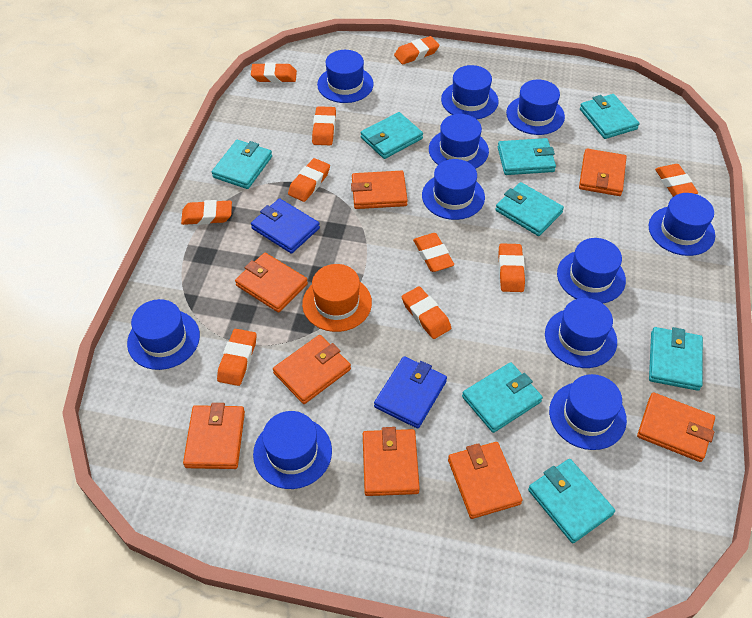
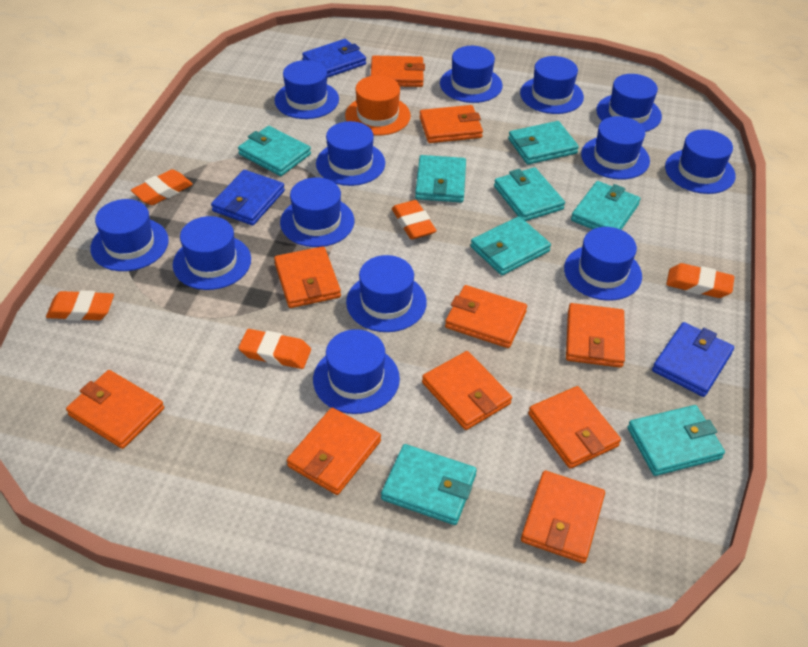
blue hat: [127,299,200,370] [253,411,332,489] [317,50,374,103] [422,159,485,220] [429,114,489,169] [441,65,499,119] [506,80,565,135] [545,298,617,368] [549,374,627,450] [557,238,626,303] [649,193,715,256] = 11 -> [90,199,169,271] [173,216,251,290] [275,60,339,119] [280,177,354,247] [313,329,400,414] [316,121,385,186] [346,255,427,332] [440,46,503,103] [520,56,584,114] [564,227,642,301] [581,116,650,180] [596,74,662,132] [665,130,736,194] = 13
blue wallet: [251,198,320,254] [374,356,447,428] = 2 -> [211,170,285,225] [302,39,366,78] [652,322,734,397] = 3
orange eraser: [181,200,232,225] [217,329,256,386] [251,63,297,83] [288,158,330,202] [312,106,336,145] [394,36,439,65] [402,286,451,339] [413,233,454,272] [498,244,525,292] [655,164,698,197] = 10 -> [46,290,114,321] [131,169,193,205] [239,329,311,369] [392,200,437,239] [666,263,734,298] = 5
orange wallet: [183,403,245,469] [235,253,308,312] [273,335,351,404] [351,171,408,209] [363,427,420,496] [448,442,523,519] [579,149,626,196] [637,392,715,462] = 8 -> [66,370,164,449] [274,246,341,308] [287,408,381,495] [371,56,425,87] [419,105,483,143] [422,351,512,430] [445,285,527,348] [521,471,605,563] [528,386,621,469] [566,303,625,368] = 10

